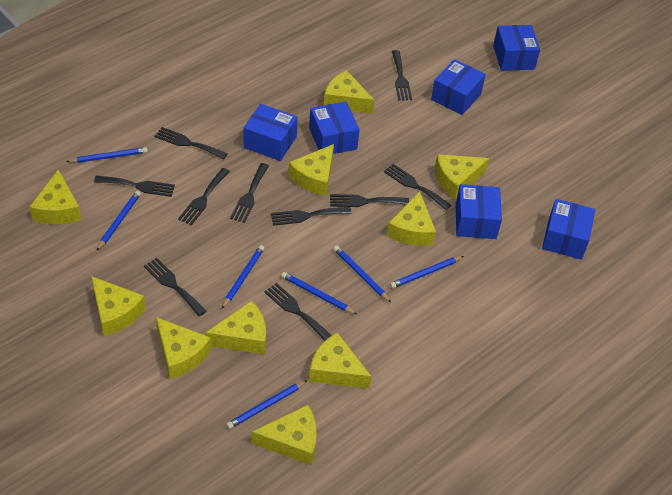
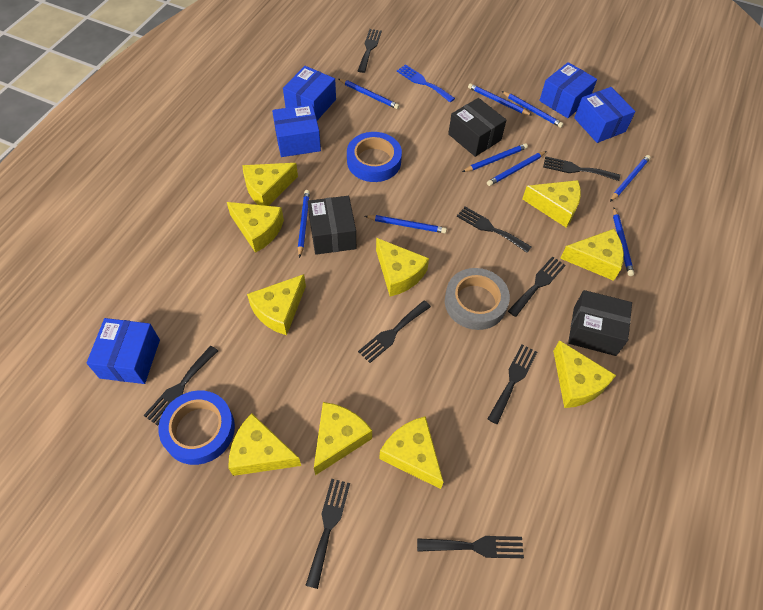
black box: none = 0 -> [308,196,356,255] [448,98,506,157] [568,290,632,356] = 3
black fork: [94,175,175,197] [144,258,206,316] [155,127,228,159] [178,168,230,225] [230,163,269,223] [264,283,332,341] [271,207,351,226] [330,194,409,207] [384,164,451,210] [392,50,412,101] = 10 -> [144,346,218,426] [305,479,350,589] [358,29,382,73] [358,300,431,363] [417,536,524,558] [457,207,531,253] [488,344,537,424] [508,256,565,317] [543,156,620,181] = 9
blue box: [243,104,298,161] [309,102,360,154] [431,59,486,115] [456,184,502,239] [493,25,540,71] [542,199,595,260] = 6 -> [87,318,160,384] [272,104,321,157] [283,66,336,120] [539,62,597,118] [574,87,635,143] = 5
blue fork: none = 0 -> [397,64,455,102] = 1
blue pencil: [66,147,148,163] [97,191,141,251] [222,245,264,309] [226,380,308,429] [281,272,357,314] [333,245,391,302] [390,256,464,288] = 7 -> [298,190,310,258] [339,79,400,109] [365,215,447,233] [462,143,528,172] [468,83,532,115] [487,151,547,186] [501,91,563,128] [610,155,651,202] [613,208,634,276] = 9
blue tape: none = 0 -> [158,390,235,465] [347,132,402,182] = 2
grey tape: none = 0 -> [445,268,510,330] = 1

